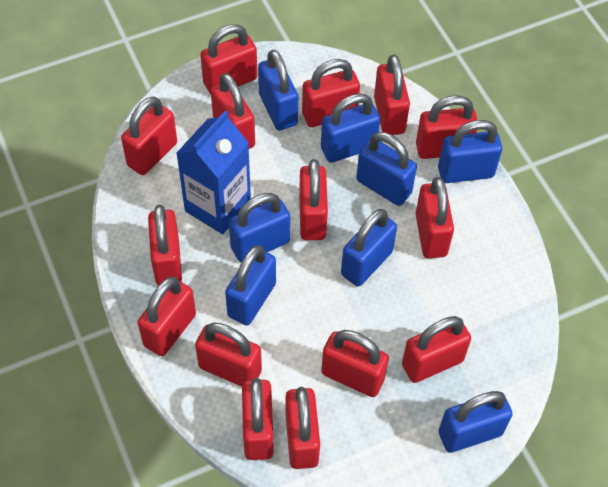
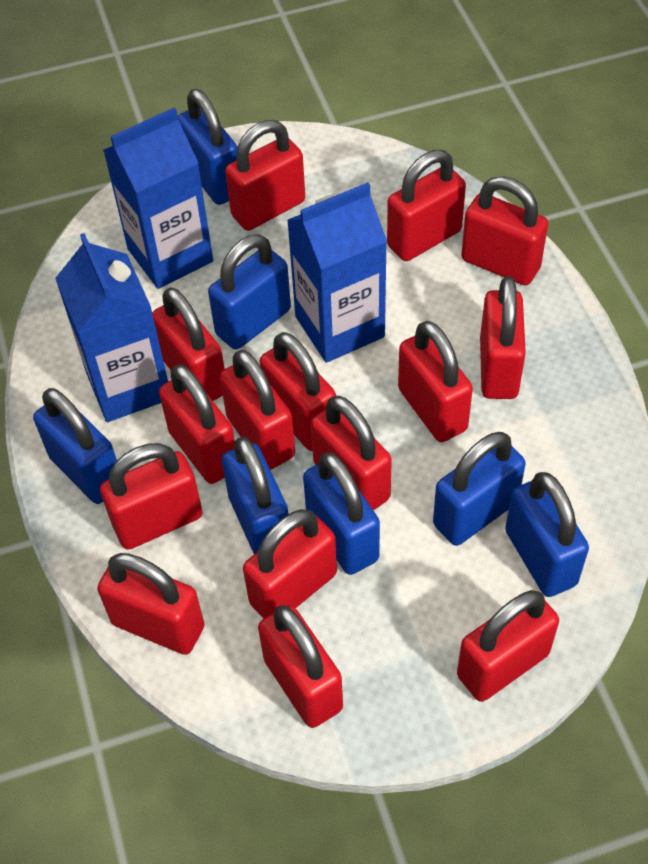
blue carton: [176,110,251,234] = 1 -> [55,233,168,422] [103,107,213,289] [287,182,387,363] = 3
blue padlock: [225,245,276,326] [229,193,290,262] [258,50,298,130] [321,93,380,163] [341,209,397,287] [356,132,417,206] [438,120,502,183] [438,391,513,453] = 8 -> [33,388,117,504] [178,89,237,205] [208,234,291,349] [222,437,288,554] [303,452,380,575] [433,432,526,546] [505,472,589,597] = 7

